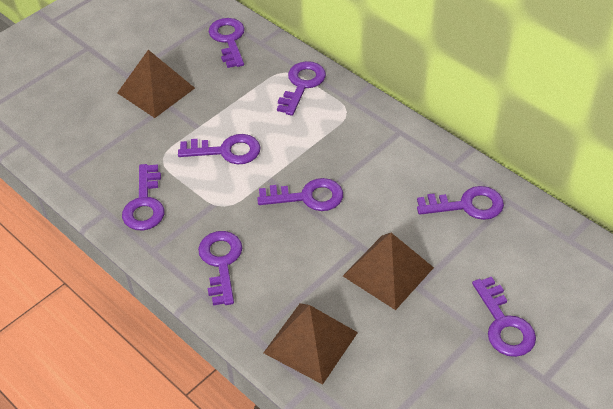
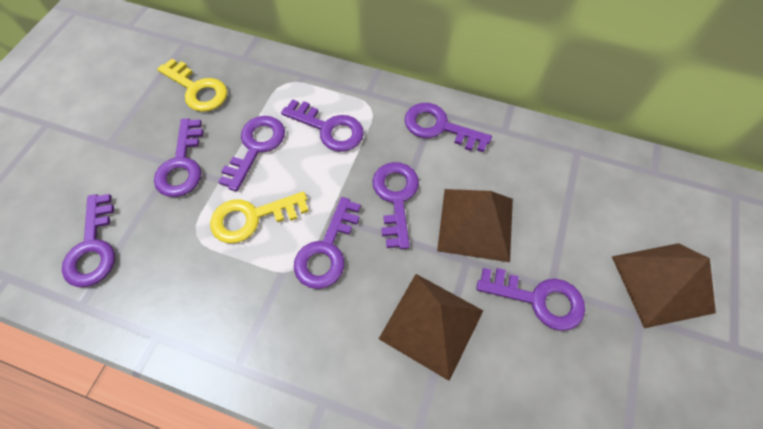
yellow key: none = 0 -> [157,58,227,112] [210,192,309,243] = 2

